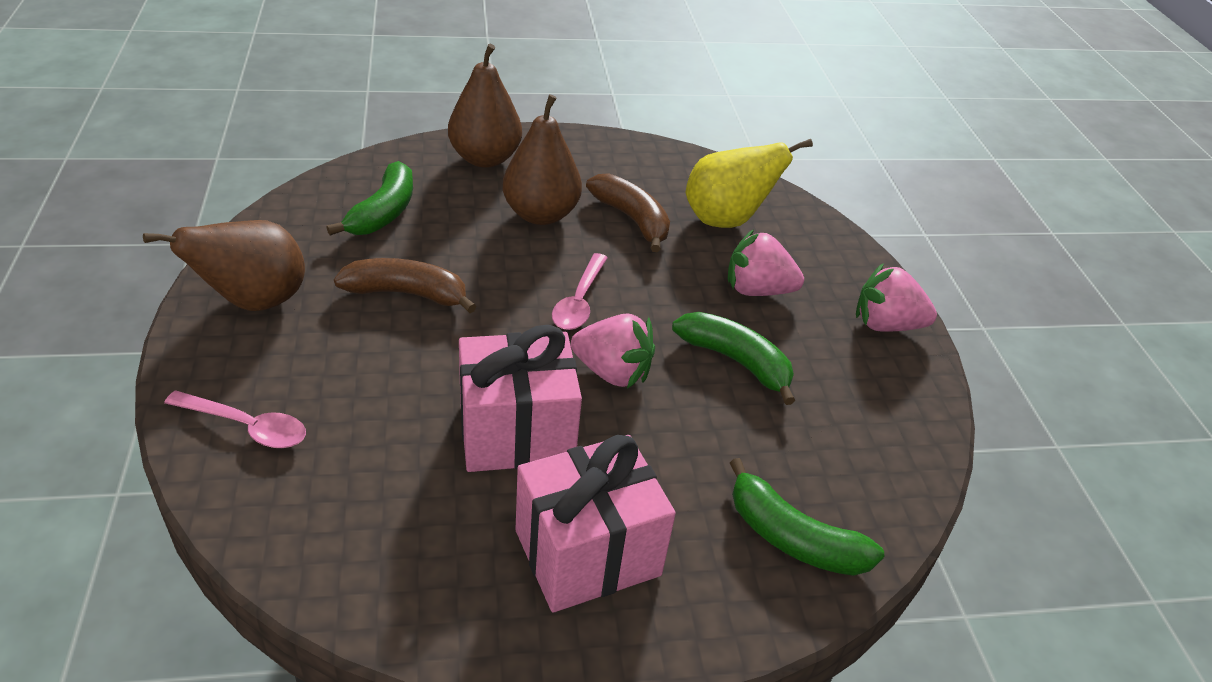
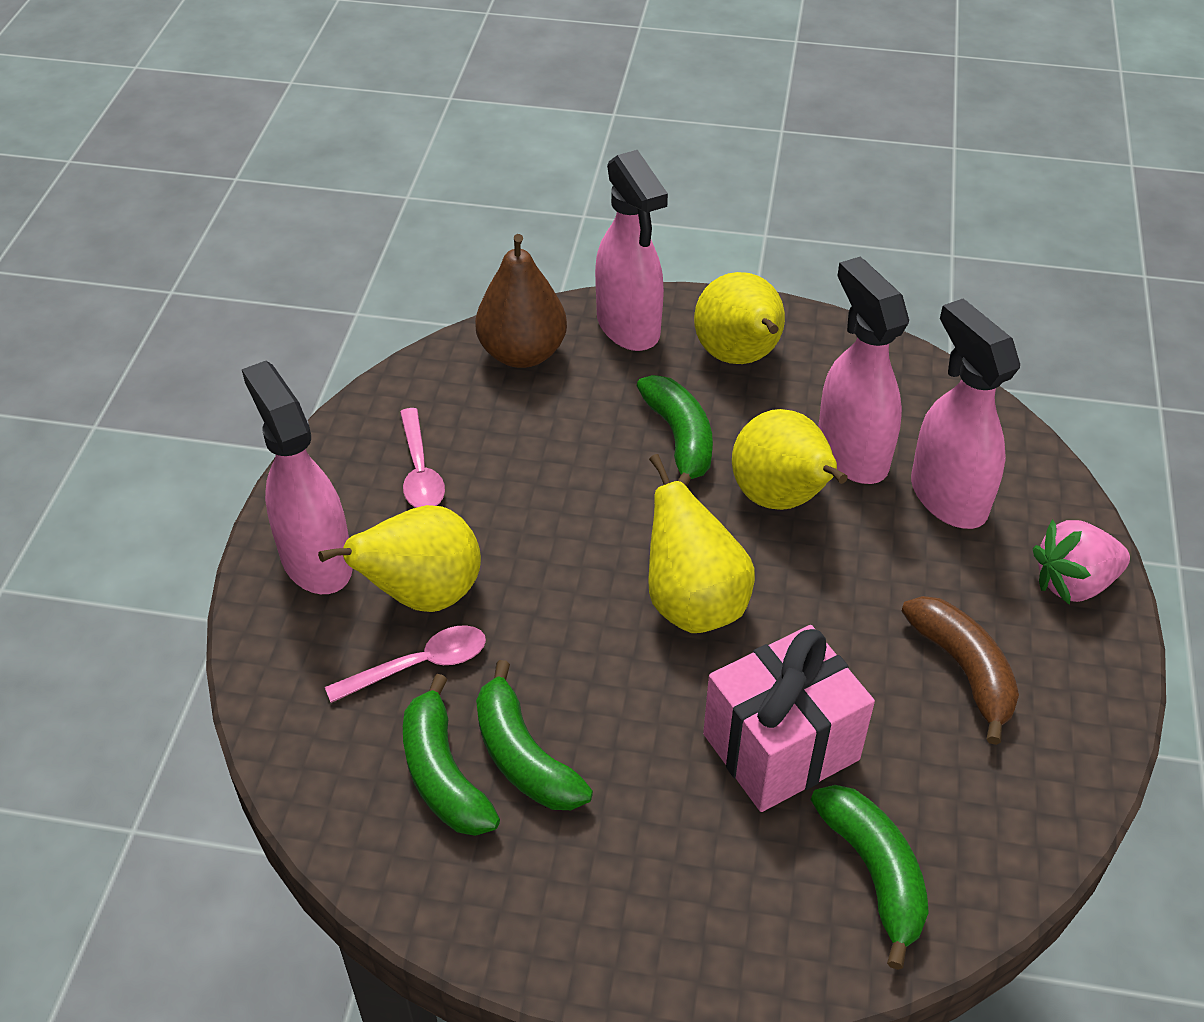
brown banana: [334,258,477,313] [586,173,670,252] = 2 -> [901,596,1019,745] = 1
brown pear: [143,220,305,311] [448,44,522,168] [503,94,582,225] = 3 -> [475,234,567,368] = 1
green banana: [326,161,413,235] [672,312,795,405] [730,458,884,576] = 3 -> [403,674,500,836] [476,660,593,810] [637,375,713,487] [811,785,929,970] = 4
pink gift: [459,325,582,472] [515,435,676,613] = 2 -> [703,625,875,812] = 1
pink spray bottle: none = 0 -> [242,361,353,594] [595,150,668,351] [818,257,909,484] [911,299,1020,529] = 4
pink strawberry: [571,313,655,389] [728,229,804,296] [856,263,937,332] = 3 -> [1033,519,1130,605] = 1
yellow pear: [686,139,813,228] = 1 -> [318,505,481,612] [648,454,755,633] [694,272,785,364] [732,409,848,510] = 4

